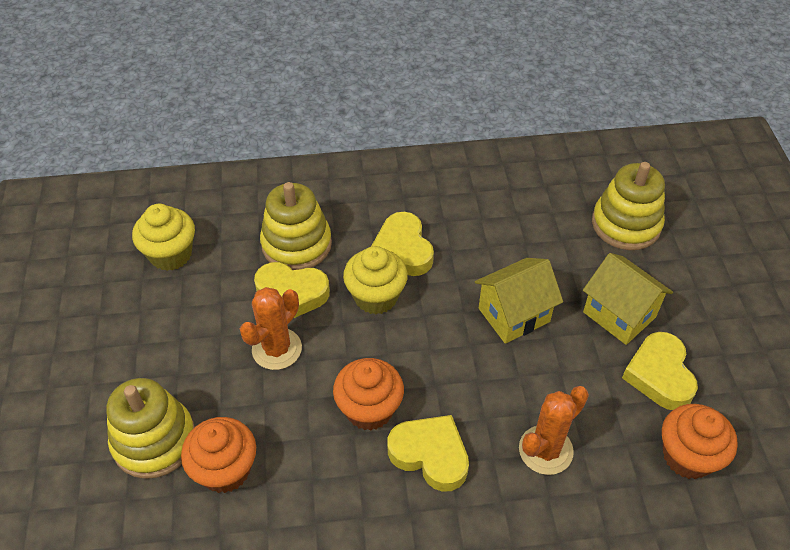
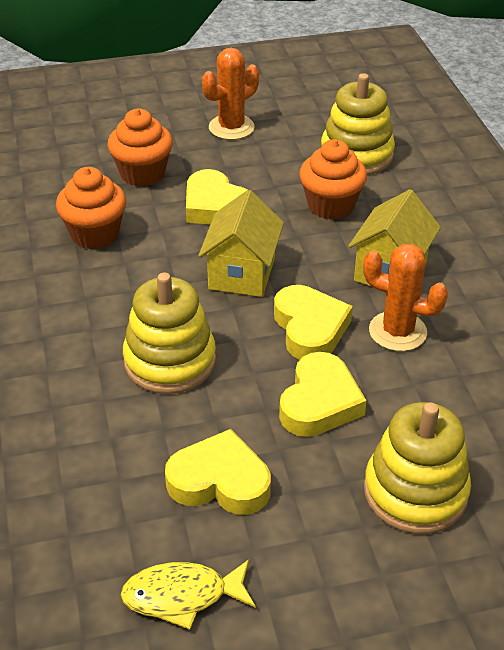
yellow cupcake: [132,204,195,271] [343,246,408,314] = 2 -> none = 0
yellow fish: none = 0 -> [121,559,255,630] = 1

